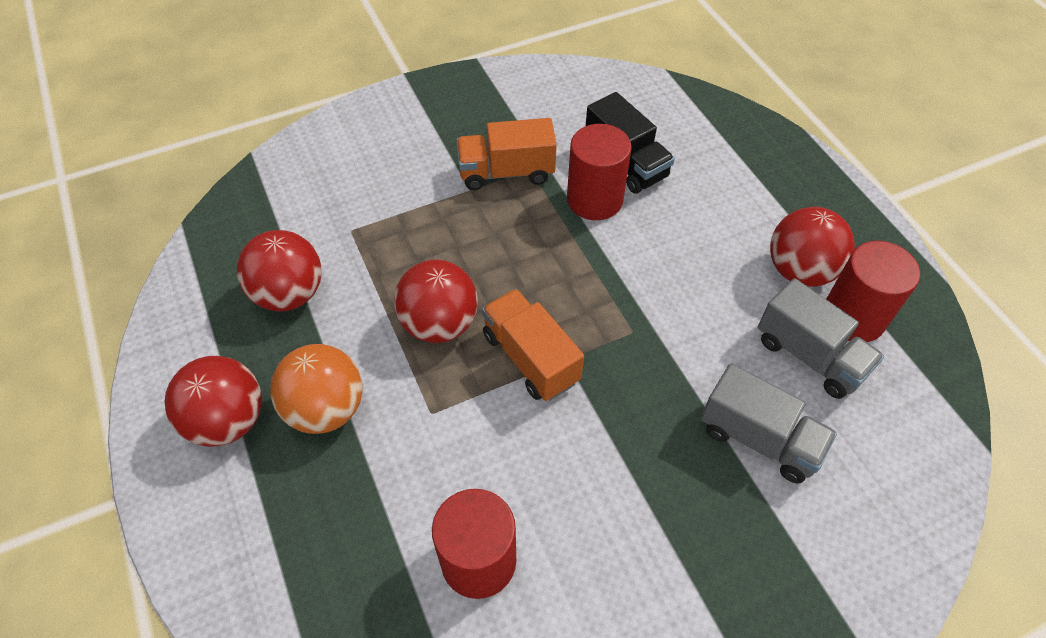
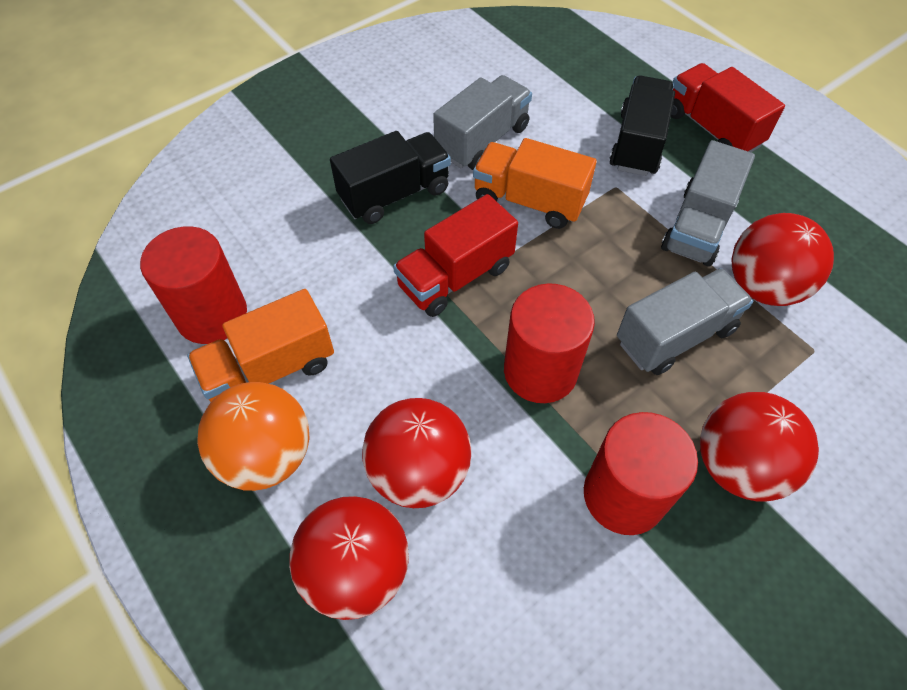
black truck: [586,92,675,194] = 1 -> [330,131,451,224] [609,76,675,176] = 2
grey truck: [701,363,837,483] [758,278,884,399] = 2 -> [433,75,532,170] [617,268,753,375] [661,140,755,267] = 3
red truck: none = 0 -> [393,194,518,317] [671,63,785,152] = 2

